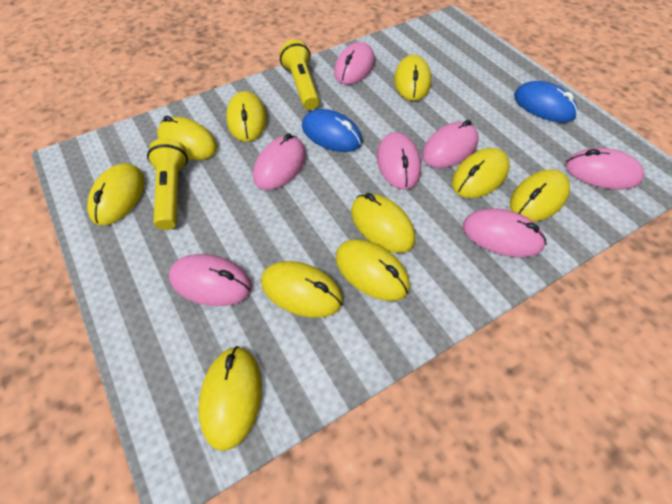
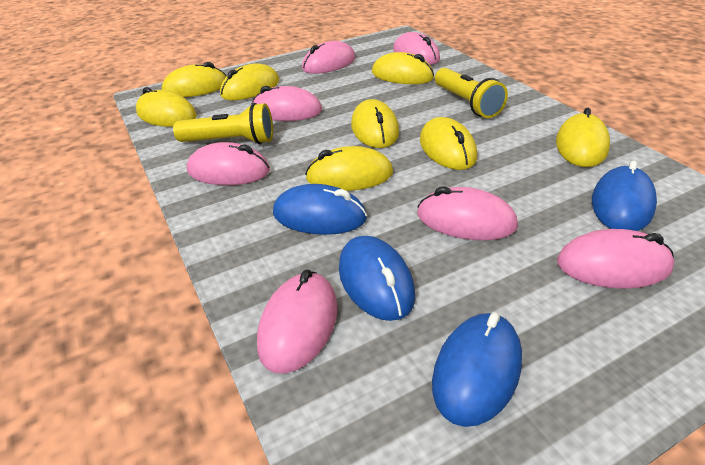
blue mouse: [302,109,362,152] [514,81,578,123] = 2 -> [273,184,367,235] [339,236,415,321] [432,312,522,427] [592,161,657,231] = 4
yellow mouse: [87,164,145,225] [157,116,217,160] [199,346,262,451] [226,91,267,142] [261,261,343,318] [336,239,410,301] [351,193,415,253] [394,55,431,101] [452,148,510,198] [510,169,570,222] = 10 -> [136,87,197,127] [162,62,227,97] [220,63,279,100] [305,146,393,191] [351,99,399,148] [372,52,434,84] [420,117,477,170] [556,108,610,167] = 8

